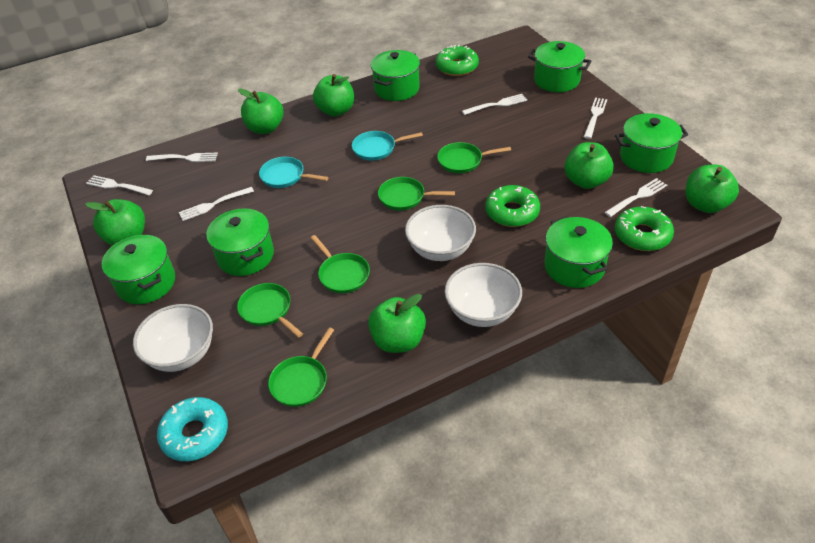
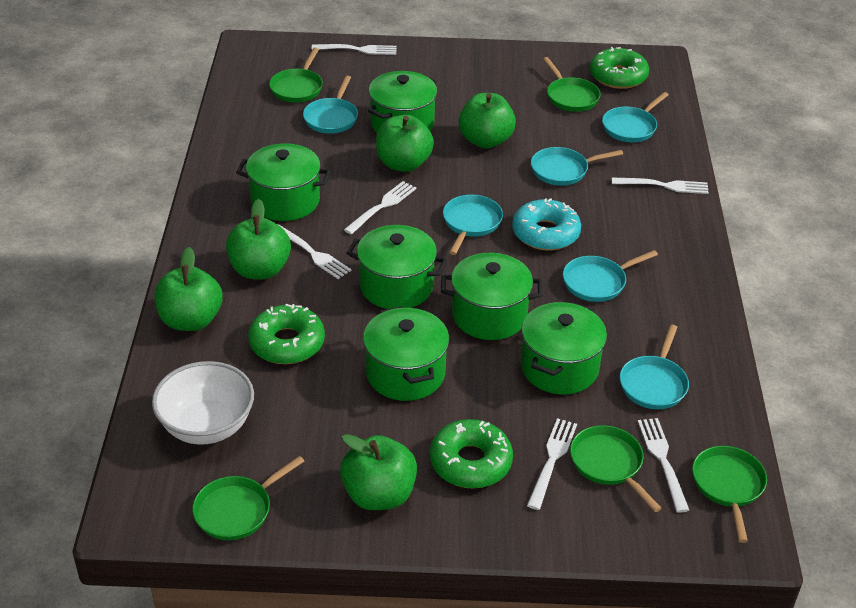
green apple: [85,199,145,246] [238,89,284,134] [313,74,354,117] [368,294,426,353] [564,142,614,189] [686,165,739,213] = 6 -> [154,247,223,331] [226,199,291,280] [340,434,417,510] [376,115,434,172] [459,93,516,148] = 5
turquoise pan: [259,157,328,188] [352,131,423,161] = 2 -> [303,76,358,134] [443,195,503,255] [531,147,623,186] [563,250,658,302] [602,92,669,142] [620,325,689,409] = 6
white bowl: [133,304,213,372] [405,205,476,261] [445,263,522,327] = 3 -> [152,361,254,445] = 1

